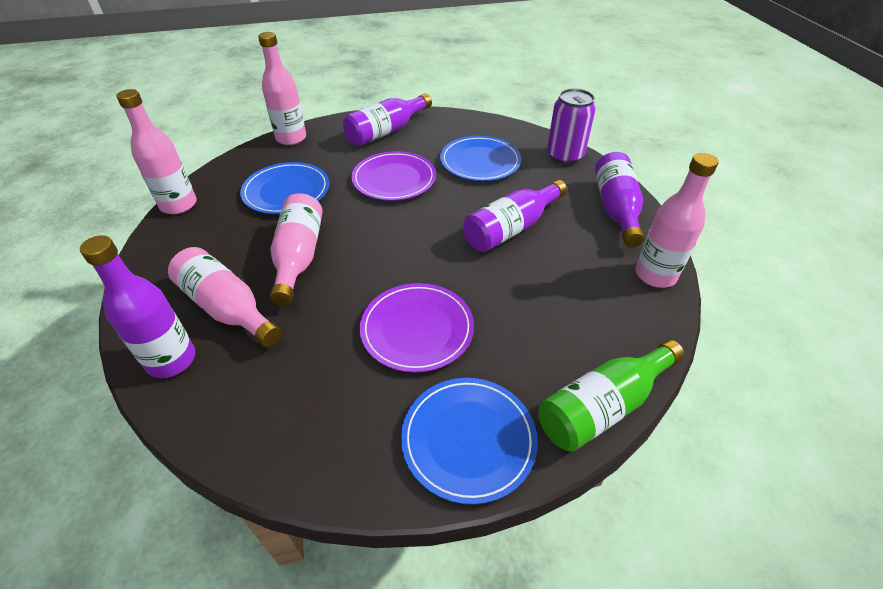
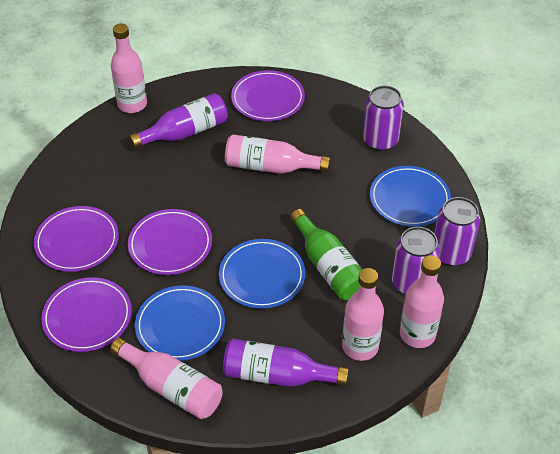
purple bottle: [80,235,195,378] [343,93,432,146] [463,180,567,252] [595,152,644,247] = 4 -> [129,93,228,149] [223,339,349,387] = 2
purple can: [547,88,596,165] = 1 -> [363,86,404,151] [392,227,440,295] [434,197,480,266] = 3
purple plate: [351,151,436,201] [360,283,474,373] = 2 -> [34,206,119,272] [41,277,132,352] [128,209,212,275] [231,70,305,121] = 4

